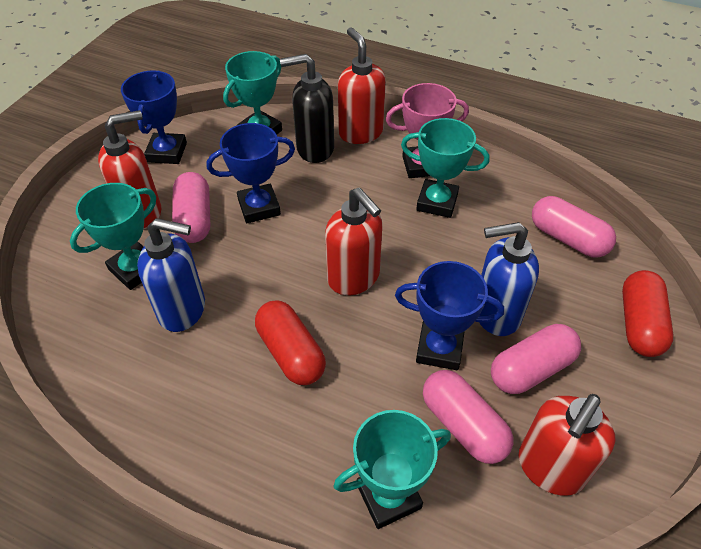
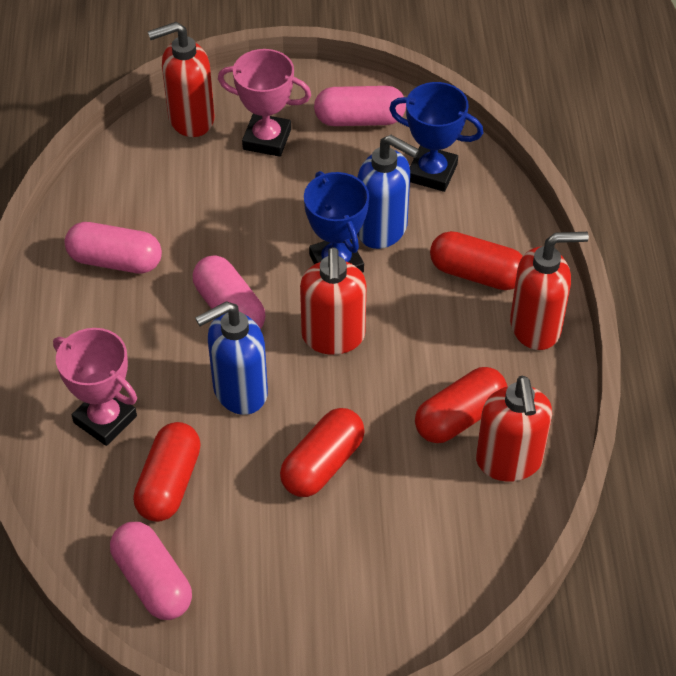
black soap dispenser: [280,54,334,163] = 1 -> none = 0
blue trophy: [121,71,187,164] [207,123,295,223] [395,261,504,370] = 3 -> [304,171,369,273] [389,82,483,192] = 2
pink trophy: [386,83,469,178] = 1 -> [53,328,137,446] [218,49,311,157] = 2
red capsule: [255,300,326,385] [622,270,674,357] = 2 -> [133,422,201,522] [280,408,365,497] [415,367,507,443] [430,231,523,290] = 4
turquoise trophy: [70,183,156,290] [223,51,282,134] [333,410,451,529] [401,118,489,218] = 4 -> none = 0

